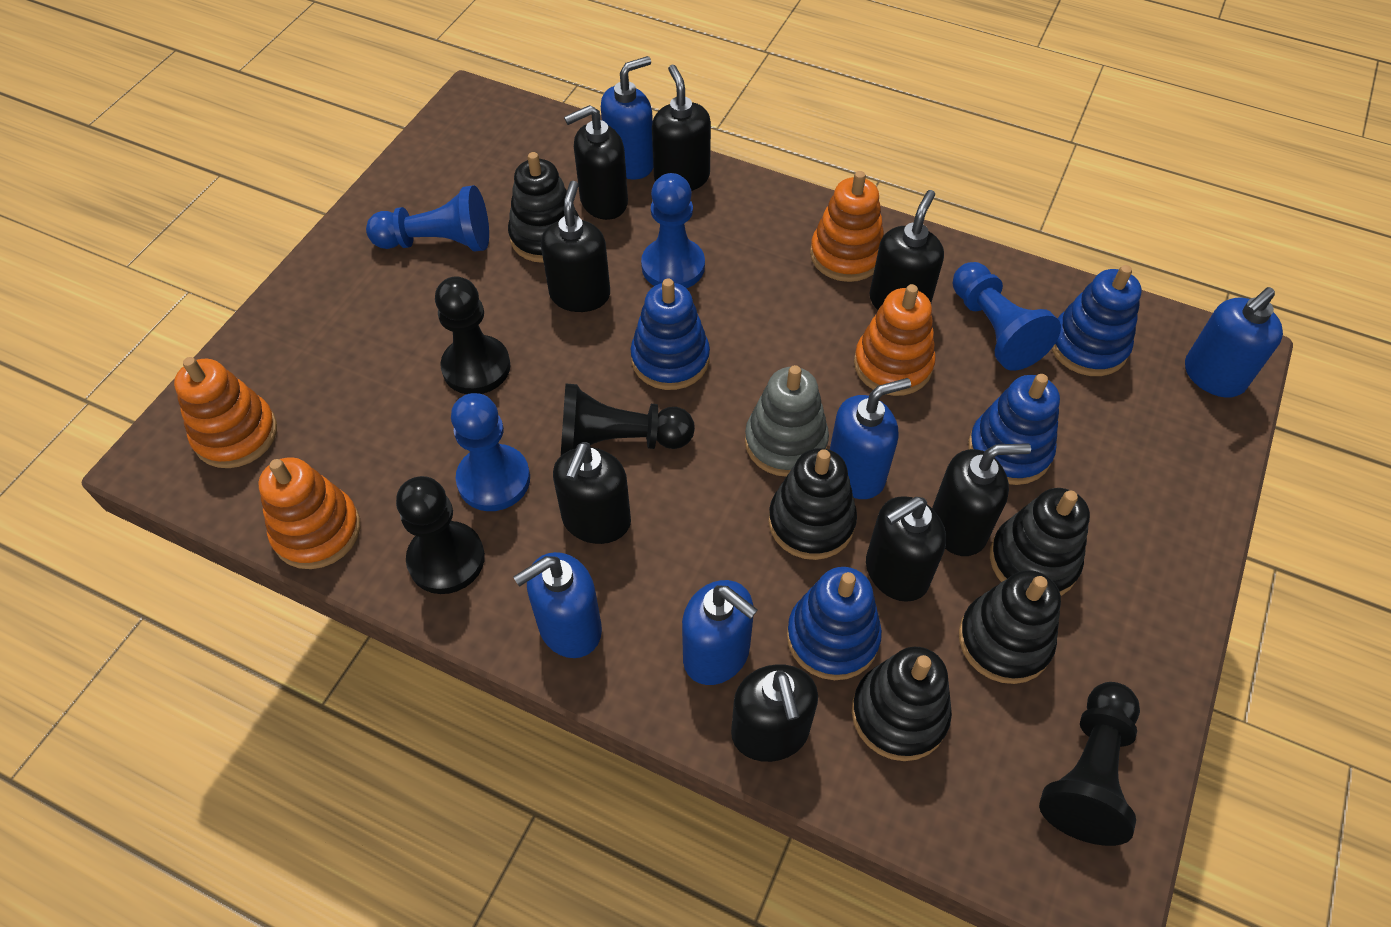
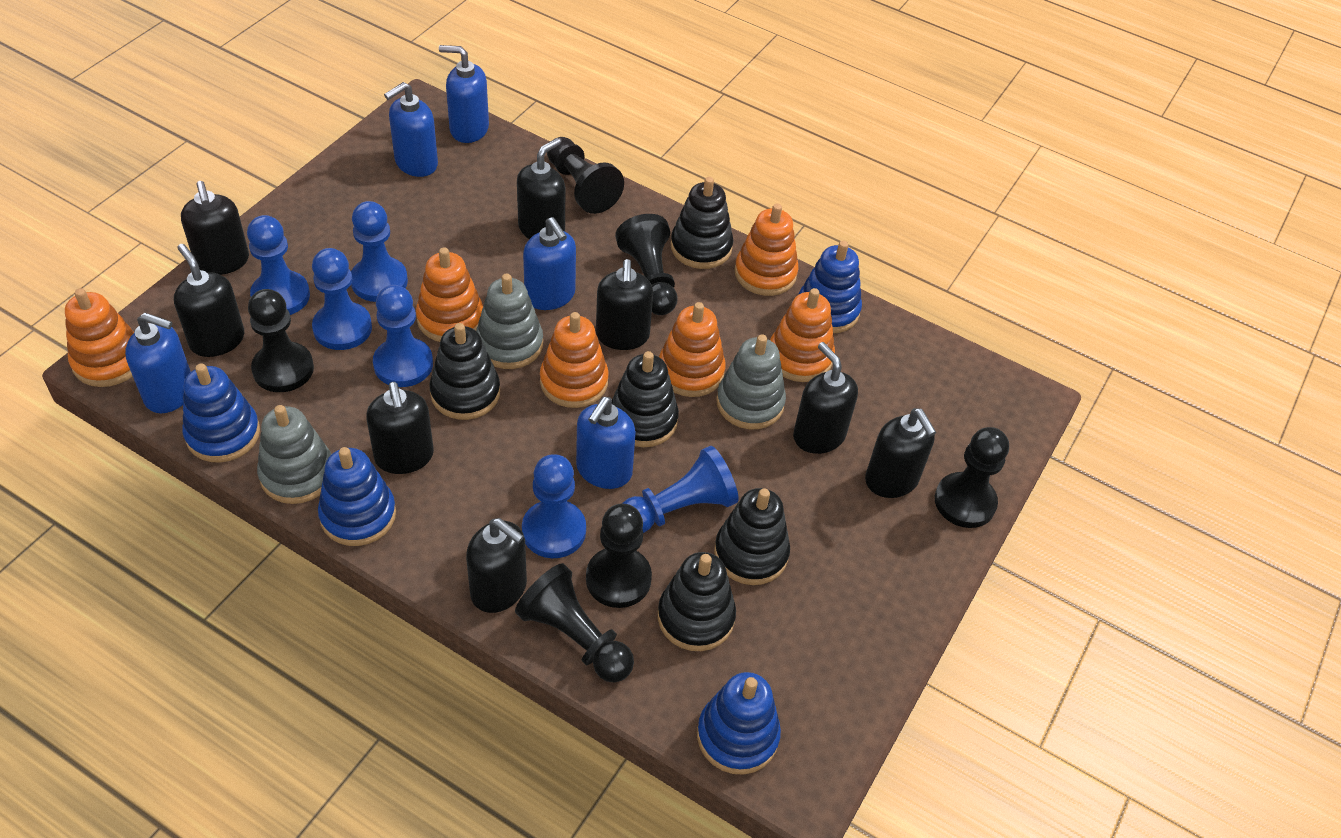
black pawn: [396,476,485,594] [435,276,511,394] [561,384,695,456] [1039,682,1140,846] = 4 -> [248,289,314,392] [515,563,634,683] [547,137,624,214] [586,504,652,608] [615,214,677,315] [935,427,1009,528] = 6
blue pawn: [366,185,489,251] [451,393,530,511] [641,173,705,288] [953,262,1061,371] = 4 -> [247,215,310,315] [312,248,372,350] [351,201,408,302] [373,285,433,387] [522,454,586,558] [622,446,739,533] = 6
grey stacking toy: [745,365,829,477] = 1 -> [257,405,331,504] [476,273,543,369] [716,334,786,429] = 3
orange stacking toy: [174,357,277,468] [259,457,360,569] [810,171,884,282] [854,284,936,396] = 4 -> [65,288,134,387] [416,247,483,342] [540,312,609,408] [659,302,726,397] [735,203,799,296] [770,288,835,382] = 6

